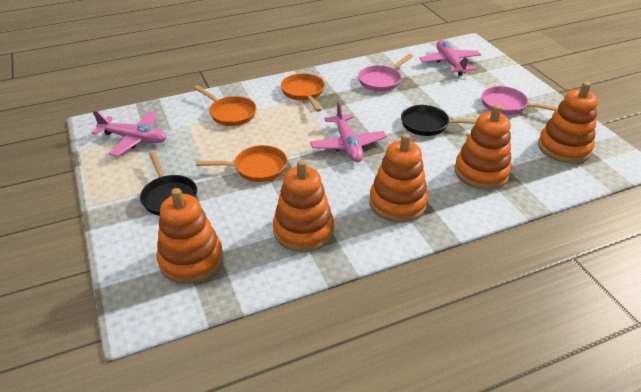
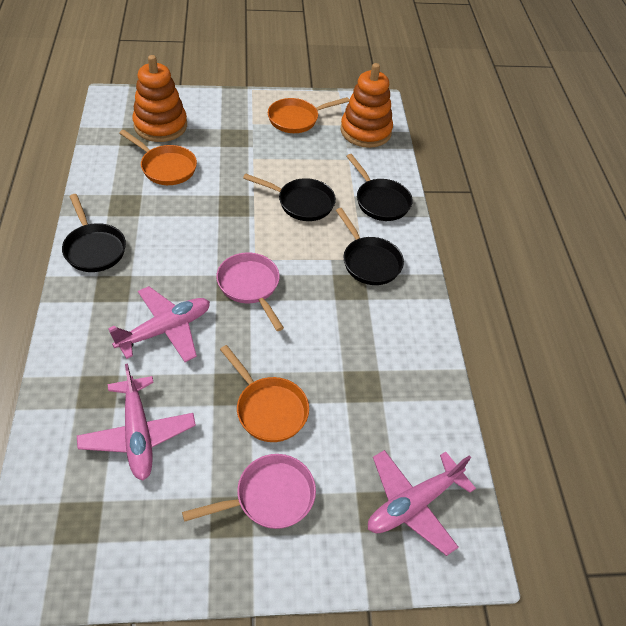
black pan: [140,152,197,216] [401,105,476,136] = 2 -> [62,194,126,272] [243,174,336,221] [336,208,404,285] [346,154,413,221] = 4
orange stacking toy: [157,188,223,284] [273,160,334,252] [369,133,428,223] [455,105,512,190] [538,82,598,164] = 5 -> [132,55,187,142] [341,63,393,148] = 2

